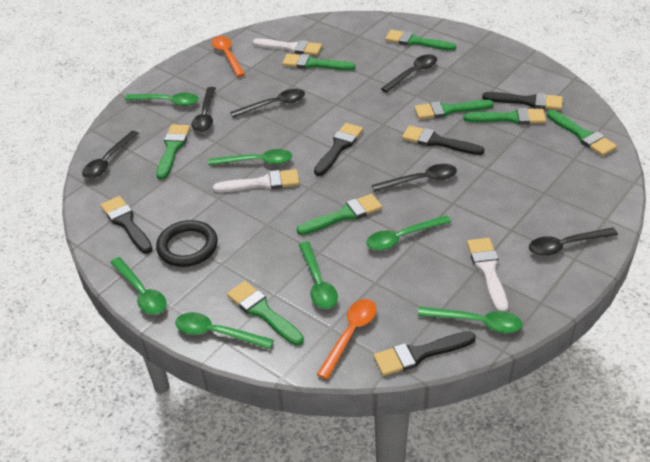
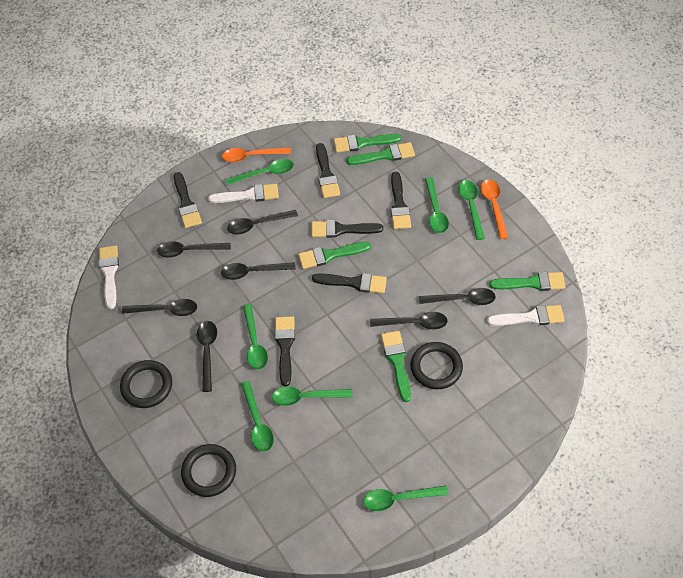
black brush: [100,196,152,253] [314,123,363,176] [374,331,476,376] [402,126,485,155] [482,92,563,110] = 5 -> [174,172,202,228] [275,316,295,386] [312,220,383,238] [312,273,387,293] [316,143,340,198] [391,172,411,229] = 6
black ring: [156,220,218,267] = 1 -> [120,360,172,408] [181,444,236,497] [410,342,463,389] = 3
black spoon: [82,131,139,179] [192,87,216,132] [230,89,305,118] [372,164,457,192] [381,54,437,93] [529,228,618,256] = 6 -> [122,299,197,316] [157,241,231,258] [197,321,217,392] [221,262,296,280] [227,210,298,234] [370,312,448,330] [419,288,496,305] = 7
green brush: [156,124,190,180] [227,281,304,346] [282,54,355,70] [297,194,382,235] [385,30,456,51] [414,100,494,119] [464,108,546,124] [547,110,617,156] = 8 -> [298,242,371,269] [334,134,402,152] [346,142,415,165] [381,331,411,402] [489,272,565,291] = 5

